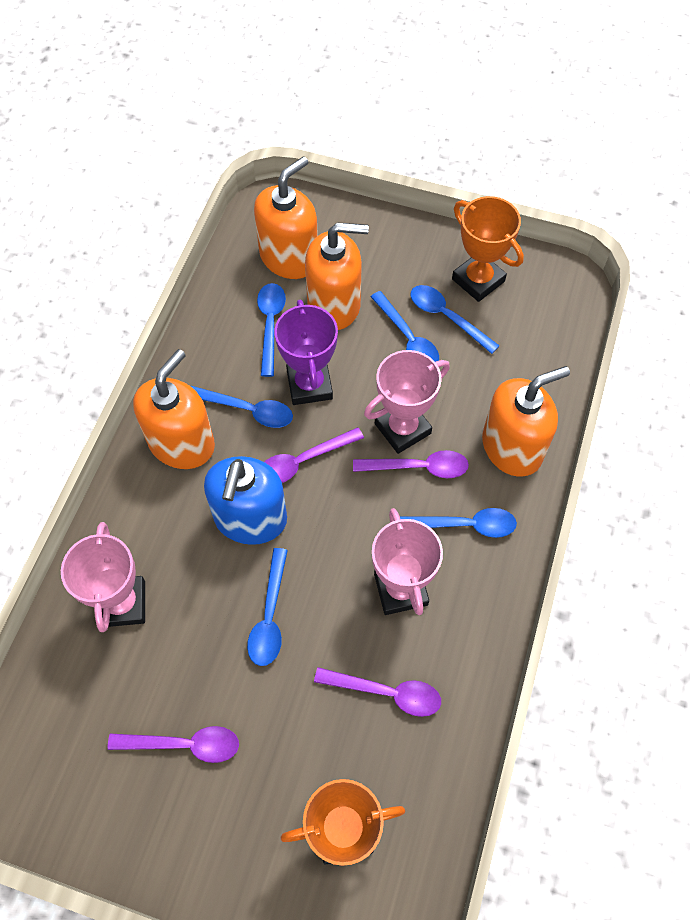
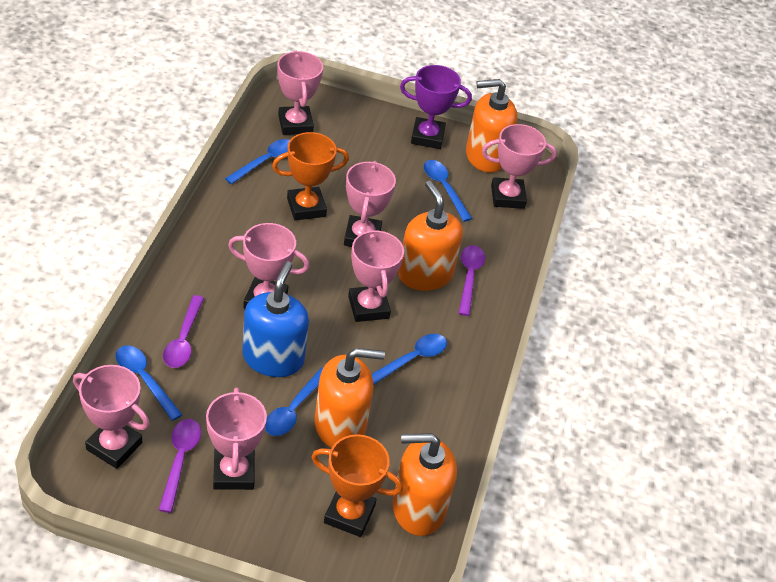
blue spoon: [191,386,293,428] [247,548,288,666] [257,283,286,377] [371,291,439,362] [400,508,517,538] [410,285,500,354] = 6 -> [115,345,182,421] [225,139,290,184] [265,367,323,436] [372,334,447,385] [423,160,472,222] = 5
pink trophy: [61,522,145,632] [364,350,450,454] [372,508,443,615] = 3 -> [73,365,150,469] [206,388,267,490] [228,223,310,309] [277,51,323,135] [344,161,396,247] [348,228,404,322] [482,124,557,209] = 7
purple spoon: [108,726,239,763] [265,427,364,483] [314,667,441,717] [353,450,469,478] = 4 -> [159,419,201,513] [163,295,204,368] [458,245,485,316] = 3

